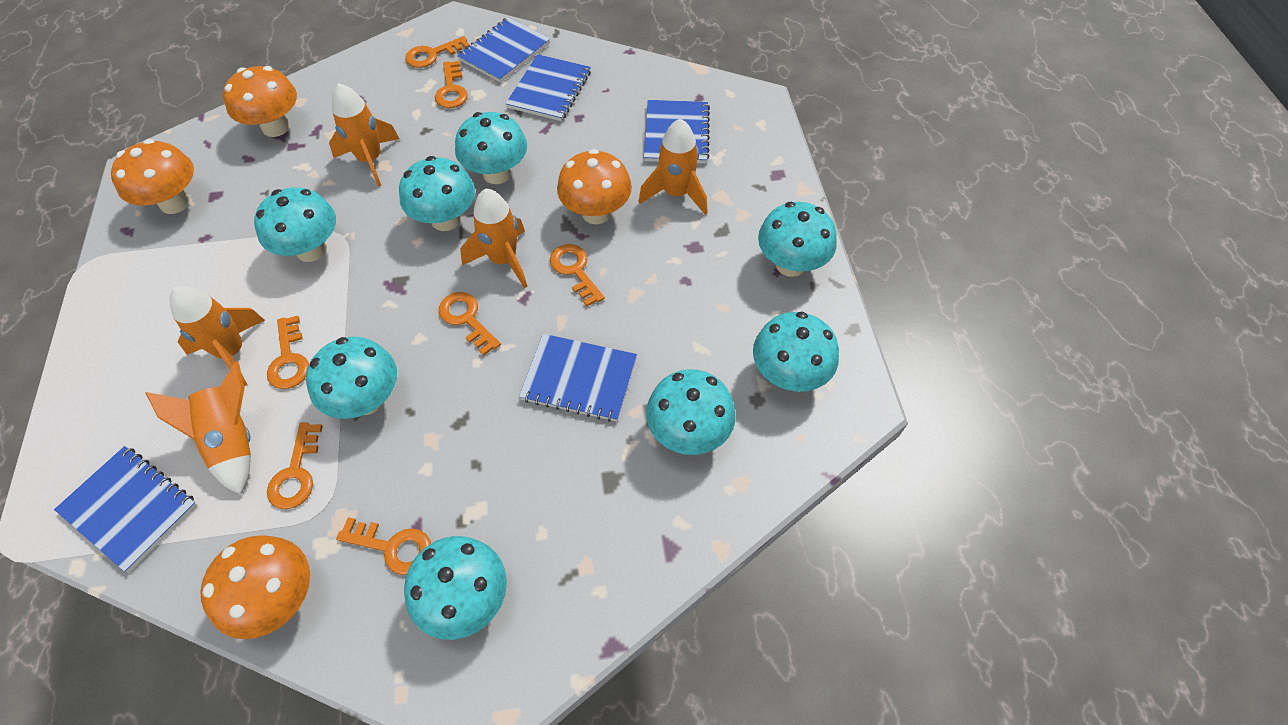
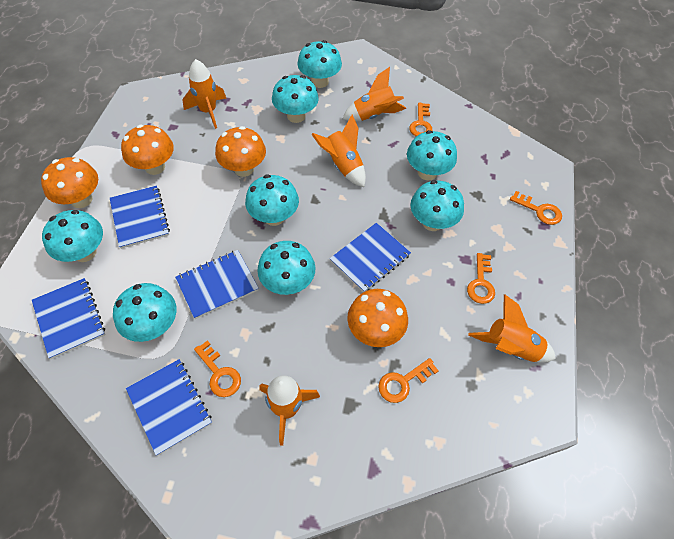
orange key: [267,316,309,389] [267,423,323,509] [336,517,431,575] [405,36,470,68] [435,61,468,108] [438,292,501,356] [550,244,605,306] = 7 -> [194,340,241,397] [378,358,439,403] [409,103,432,136] [467,253,495,304] [510,191,562,225] = 5

